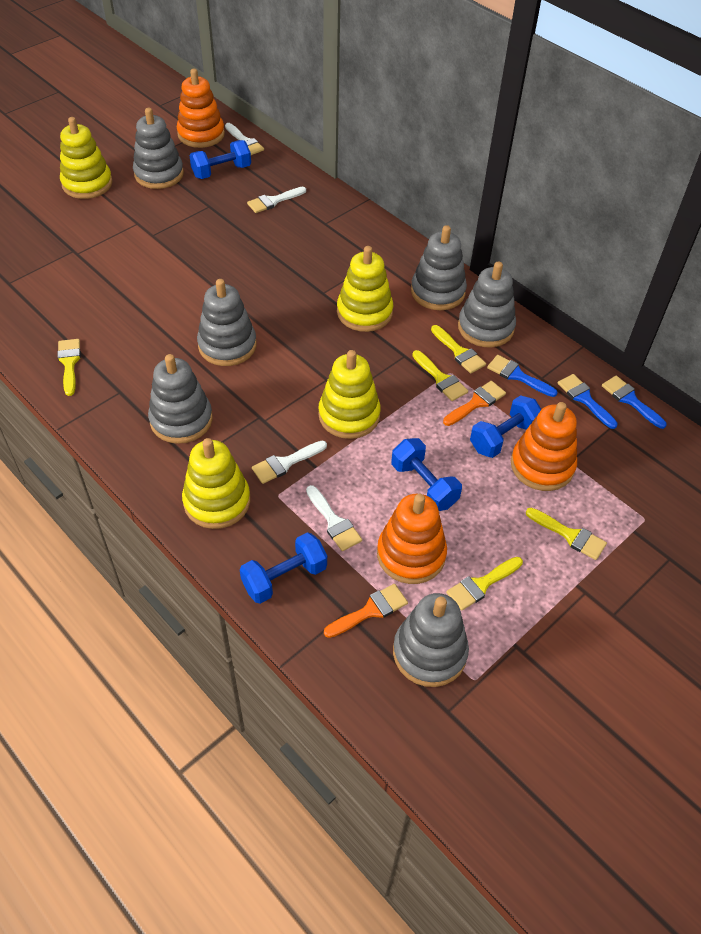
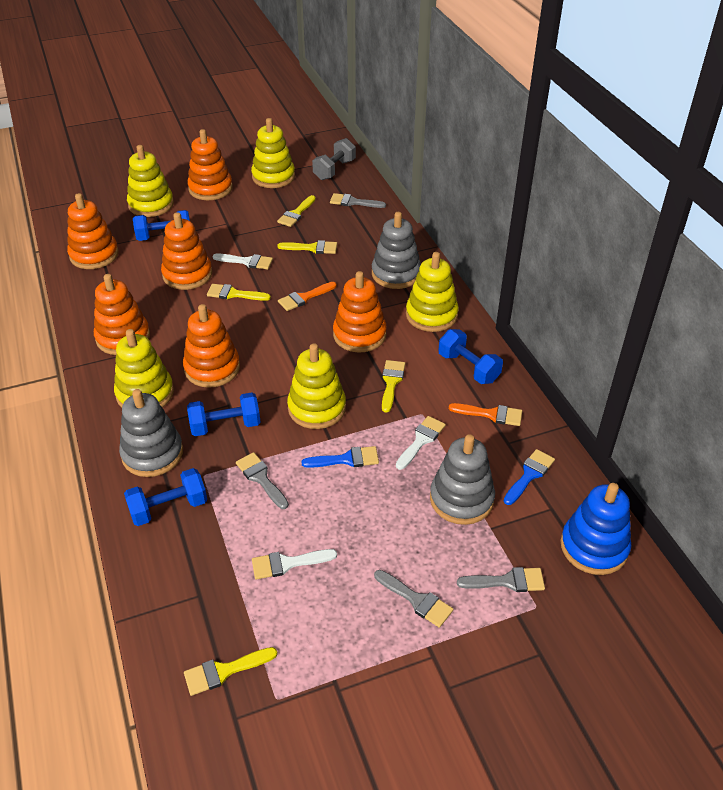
blue brush: [487,355,558,397] [558,374,618,429] [602,376,667,429] = 3 -> [301,446,379,468] [504,449,555,505] = 2
blue stacking toy: none = 0 -> [560,483,631,575] = 1
grey brush: none = 0 -> [236,452,289,509] [330,193,386,208] [374,570,453,628] [457,567,545,592] = 4
grey dumbbell: none = 0 -> [312,138,356,180] = 1
grey stacking toy: [133,108,184,189] [148,354,213,444] [197,279,257,366] [393,593,469,687] [411,225,467,310] [458,262,516,347] = 6 -> [119,389,183,477] [372,212,421,289] [430,434,495,525] = 3
orange stacking toy: [177,69,225,148] [377,494,447,584] [511,402,577,491] = 3 -> [67,193,119,269] [94,274,150,355] [161,212,212,290] [183,304,240,388] [187,129,233,200] [333,271,387,352] = 6
white brush: [225,123,264,155] [247,187,306,213] [252,441,327,484] [306,485,362,551] = 4 -> [213,253,273,270] [252,549,337,579] [396,416,446,470] = 3
yellow stacking toy: [60,117,113,199] [182,438,250,529] [318,350,381,439] [337,246,393,332] = 4 -> [114,329,174,408] [127,145,174,217] [251,118,295,188] [287,343,346,429] [406,252,459,332] = 5

